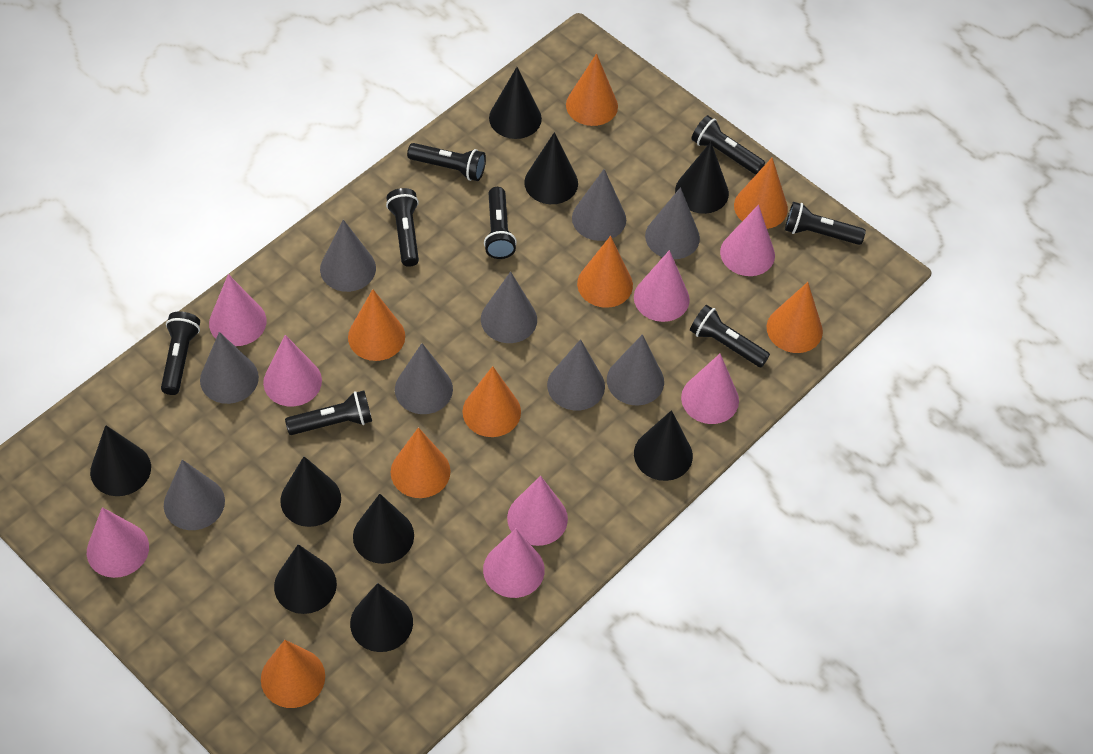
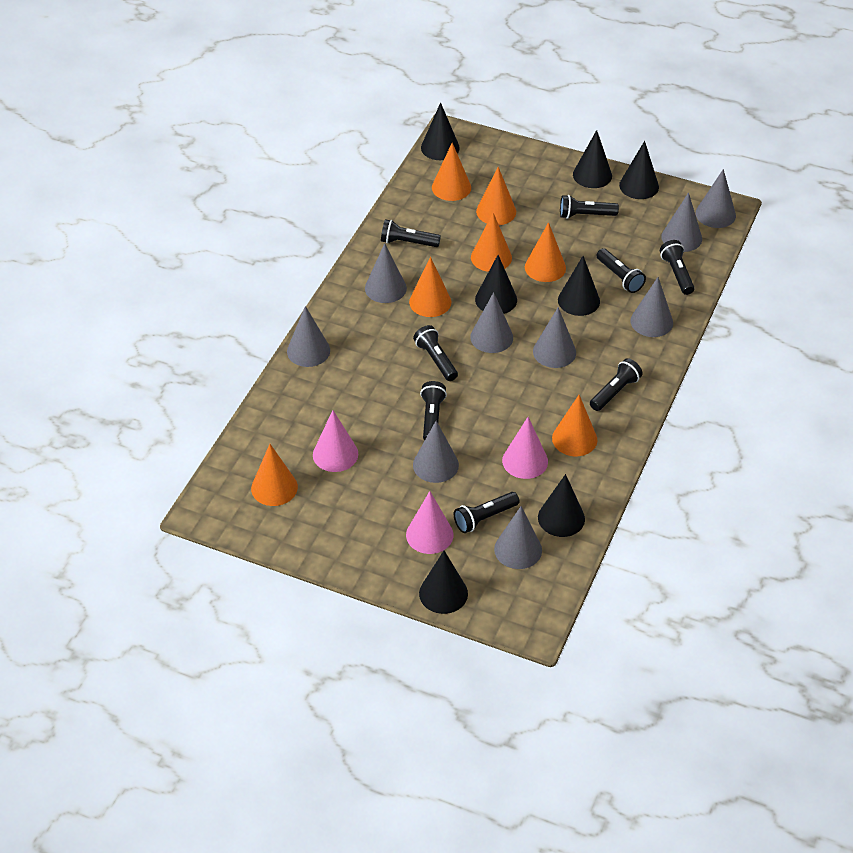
black cone: [90,425,151,496] [274,544,337,614] [280,456,341,527] [350,583,413,652] [353,494,414,564] [489,67,542,139] [524,132,578,204] [634,410,693,481] [675,142,729,214] = 9 -> [419,551,468,614] [421,103,460,160] [475,255,517,314] [538,474,585,537] [558,256,600,316] [573,130,612,188] [619,141,659,199] = 7
orange cone: [261,640,325,708] [348,289,405,361] [390,427,451,498] [463,366,521,437] [566,54,618,126] [577,236,633,308] [734,157,788,229] [767,282,823,353] = 8 -> [251,444,298,506] [409,257,451,317] [432,143,471,201] [471,213,512,272] [476,167,516,225] [525,222,566,282] [552,395,597,456] = 7
pink cone: [87,507,149,578] [209,274,267,346] [263,335,322,406] [483,529,545,598] [507,476,568,546] [634,250,690,322] [681,354,739,424] [720,205,775,276] = 8 -> [313,410,358,472] [406,491,453,554] [502,417,548,479] = 3

